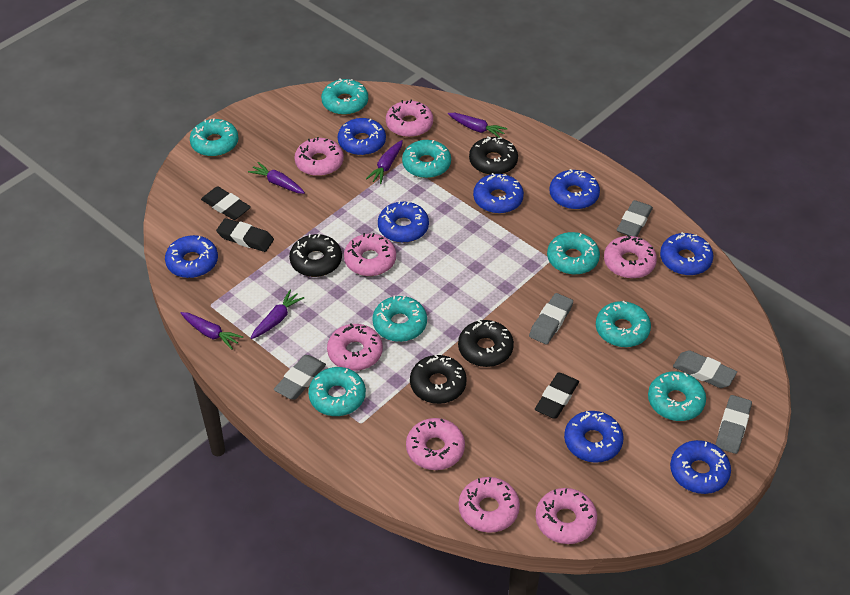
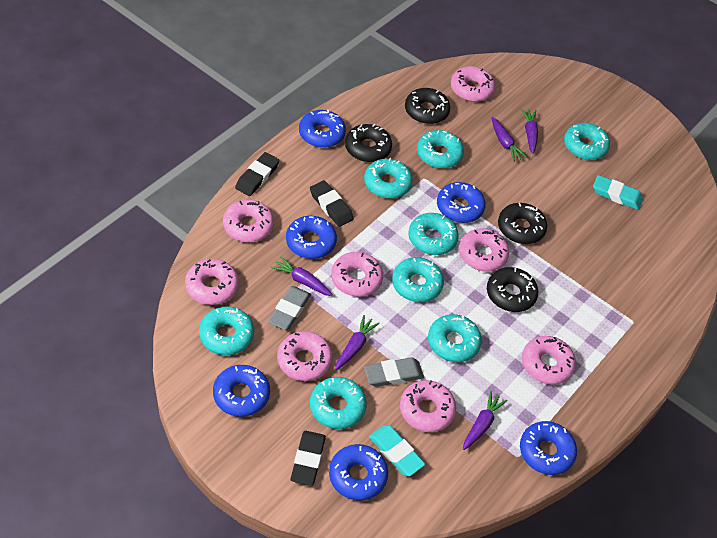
blue donut: [165,235,218,278] [338,118,386,155] [378,201,429,243] [473,173,524,214] [549,169,600,209] [564,411,624,463] [660,232,713,276] [670,440,731,494] = 8 -> [213,365,270,417] [286,216,337,259] [299,110,346,148] [329,444,388,501] [437,182,486,223] [520,421,577,475] = 6
grey eraser: [274,355,326,400] [529,293,573,345] [617,200,653,237] [673,350,737,388] [715,395,752,454] = 5 -> [268,286,311,330] [364,357,424,387] = 2
turquoise eraser: none = 0 -> [369,425,425,476] [593,175,643,210] = 2

